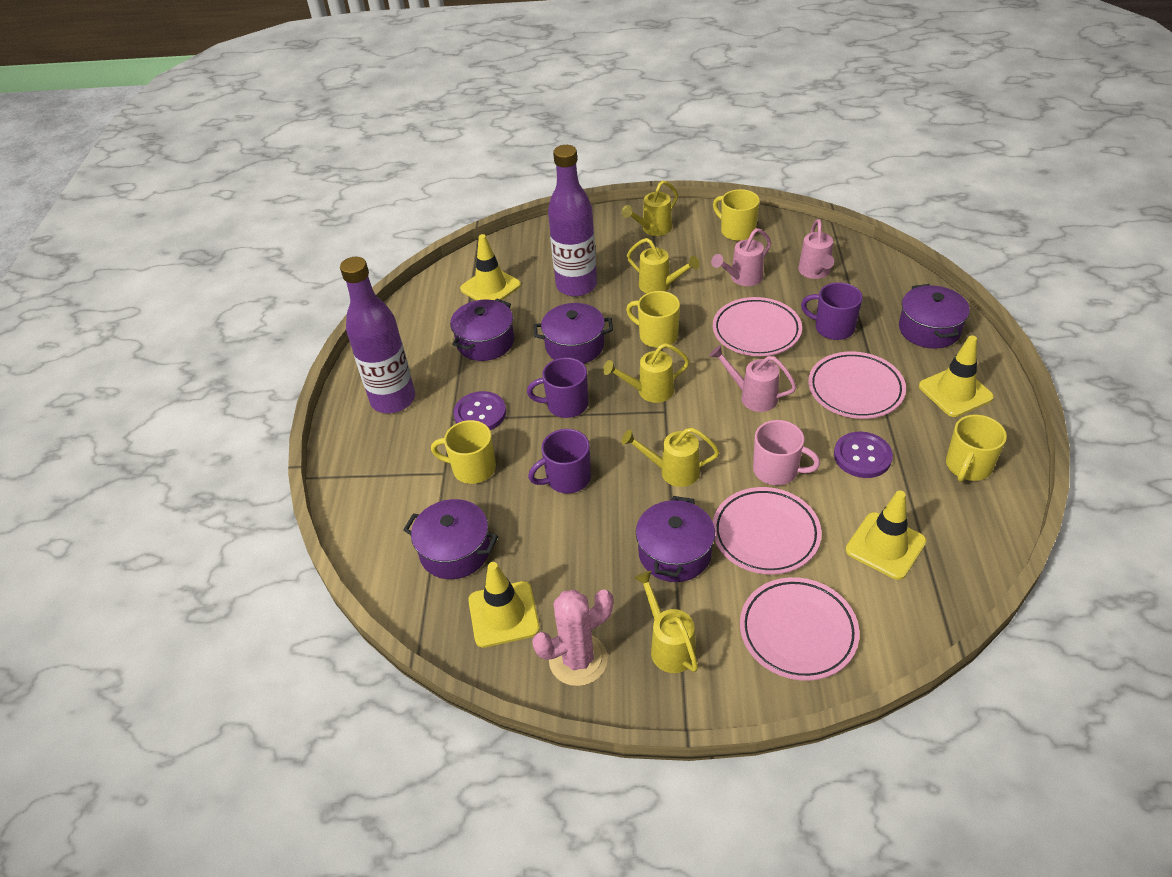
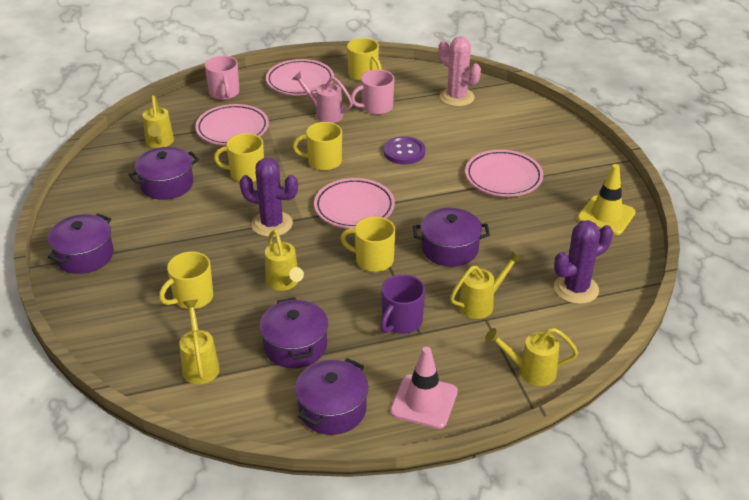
pink mug: [753,420,820,485] = 1 -> [205,56,240,100] [351,70,394,115] = 2
pink traffic cone: none = 0 -> [390,347,458,429] = 1
pink watering can: [710,345,796,412] [711,228,771,286] [798,219,834,279] = 3 -> [293,72,353,123] = 1
purple bottle: [340,257,415,413] [548,145,597,297] = 2 -> none = 0
purple button: [454,391,506,430] [834,432,893,478] = 2 -> [384,136,425,164] = 1
purple cactus: none = 0 -> [239,158,298,237] [554,220,613,304] = 2
purple mug: [527,358,588,418] [528,429,591,494] [801,282,863,340] = 3 -> [381,274,425,334] = 1
yellow mug: [431,420,496,484] [626,291,680,348] [713,189,760,241] [946,414,1007,482] = 4 -> [159,252,213,309] [214,133,264,182] [293,122,342,171] [341,217,396,272] [347,38,382,81] = 5
yellow traffic cone: [460,234,521,300] [468,562,540,648] [845,491,927,580] [919,335,994,417] = 4 -> [577,164,636,235] = 1

